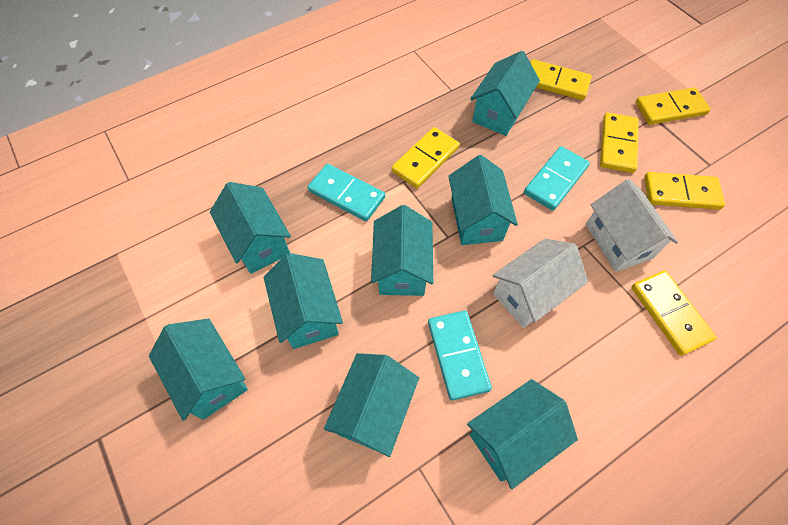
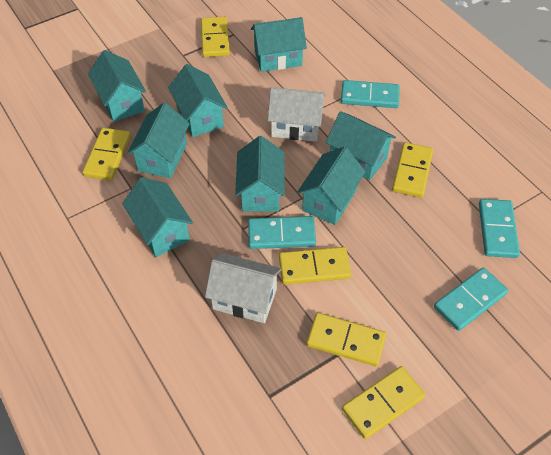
turquoise domino: [308,164,385,221] [428,311,492,401] [524,146,590,211] = 3 -> [248,216,316,249] [341,80,400,108] [434,267,508,331] [479,199,520,258] = 4

